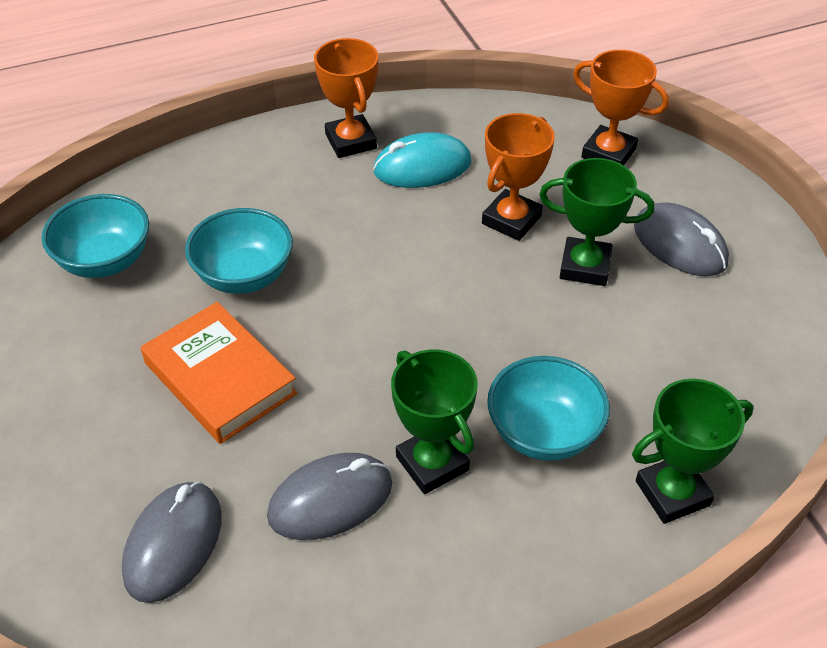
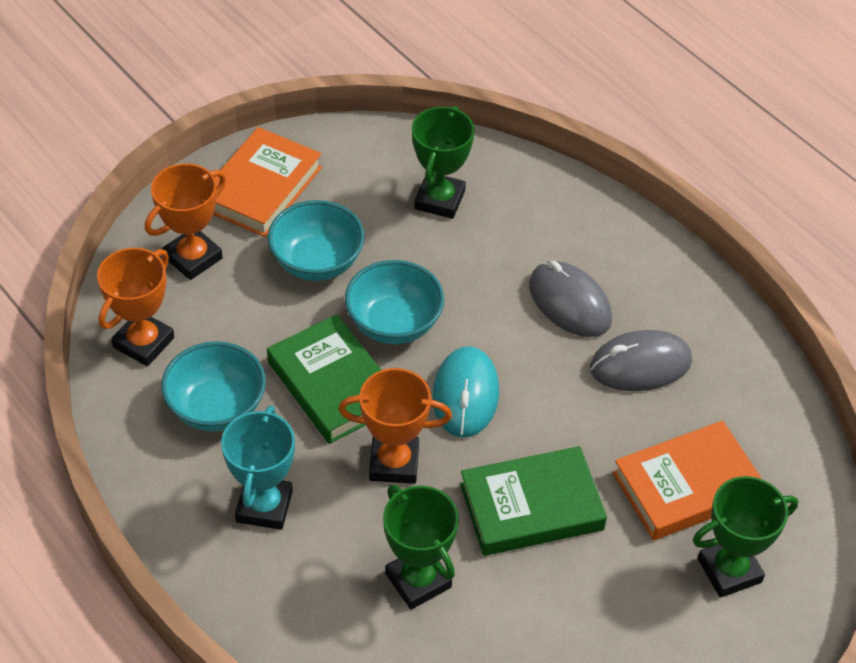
green book: none = 0 -> [267,314,381,444] [460,446,607,556] = 2
grey mouse: [122,481,222,603] [267,453,392,540] [634,203,729,276] = 3 -> [529,261,612,337] [590,330,692,391] = 2
orange book: [141,302,297,444] = 1 -> [213,127,322,237] [613,421,762,540] = 2
turquoise trophy: none = 0 -> [221,406,295,530] = 1

